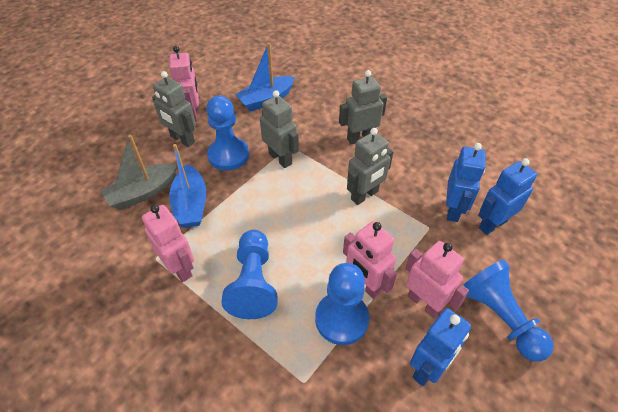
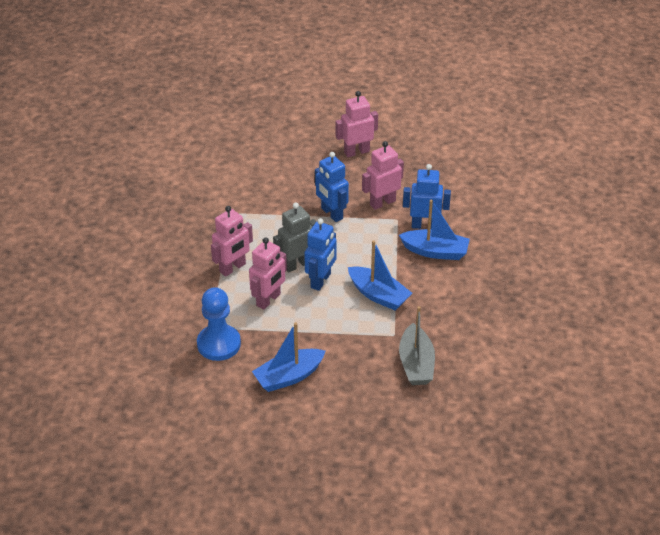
blue boat: [169,144,206,228] [235,43,295,112] = 2 -> [252,322,326,392] [348,240,412,311] [399,199,470,260] = 3
blue pawn: [206,95,249,171] [221,230,278,319] [315,263,369,345] [463,260,553,362] = 4 -> [197,287,241,361] = 1
grey robot: [152,71,196,147] [260,90,299,168] [339,70,387,144] [347,128,393,205] = 4 -> [273,203,317,273] = 1

